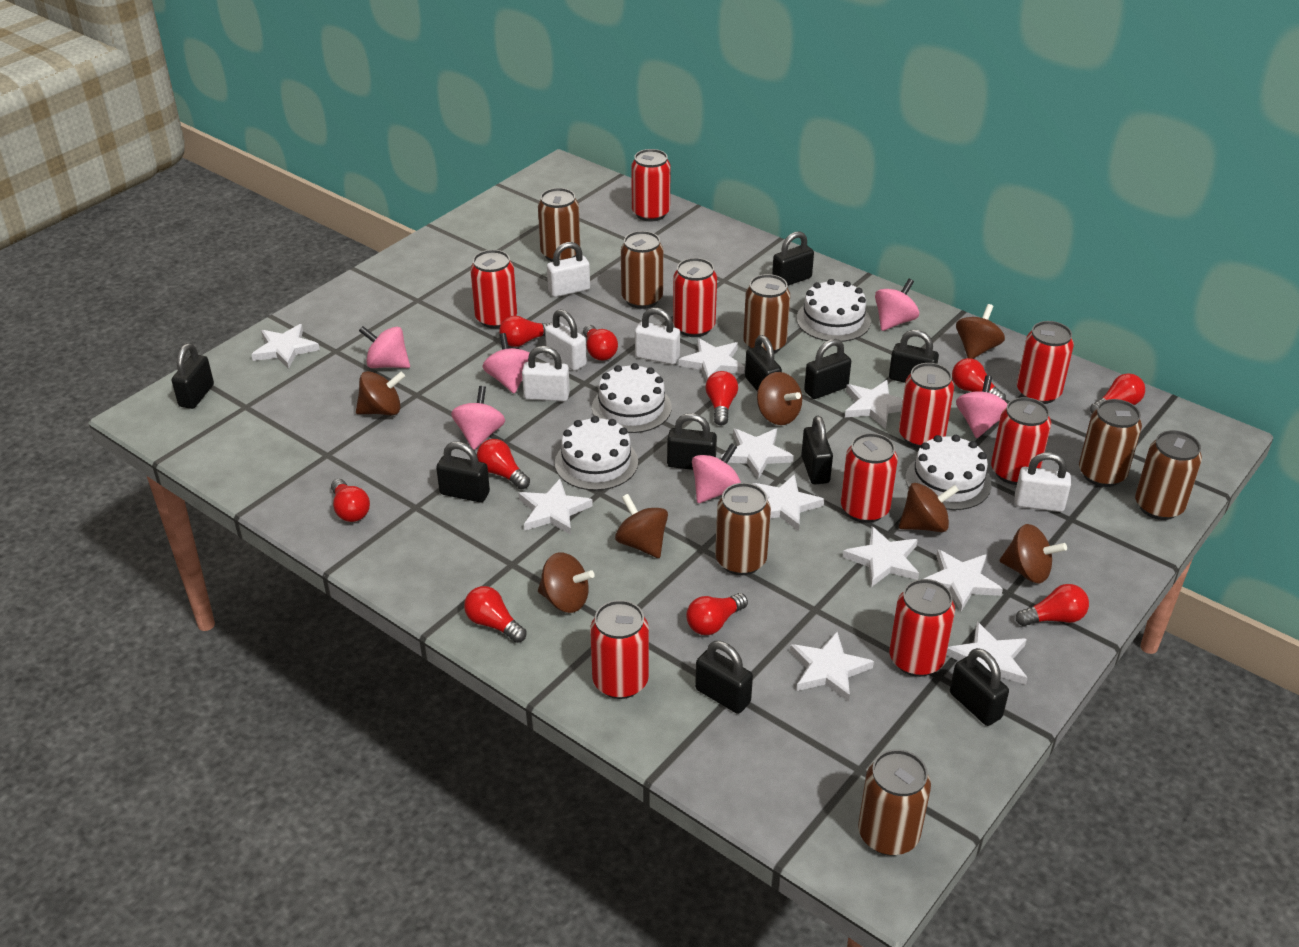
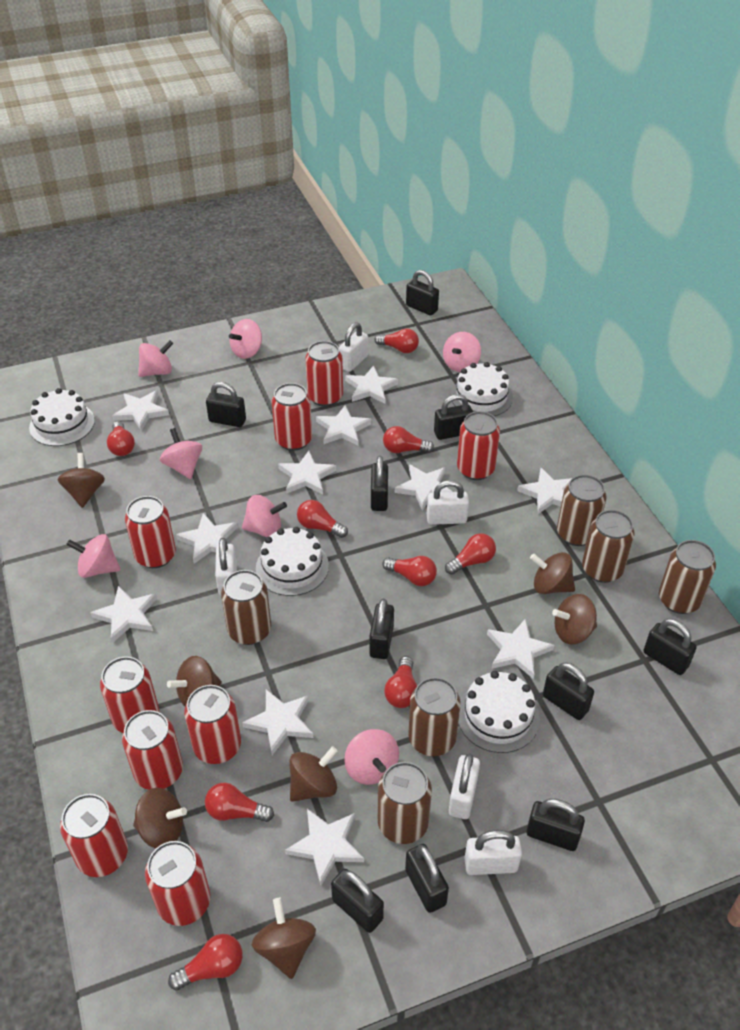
brown can: [538,188,580,262] [621,231,663,309] [715,483,771,575] [743,274,790,353] [858,749,931,856] [1079,399,1142,487] [1135,430,1202,520] = 7 -> [221,570,271,645] [378,762,432,844] [408,677,461,756] [557,475,607,546] [582,510,635,583] [659,540,716,614] = 6
pink spinning top: [359,326,410,368] [451,386,505,450] [482,333,529,393] [692,443,741,503] [875,279,919,331] [956,375,1007,438] = 6 -> [66,534,121,578] [138,340,173,377] [160,428,202,479] [229,319,262,359] [242,495,287,537] [344,729,399,785] [443,332,481,372] = 7
red light bulb: [331,479,370,522] [464,586,526,643] [477,439,530,489] [499,316,551,347] [583,325,618,361] [686,593,748,635] [705,371,738,425] [952,358,1006,401] [1016,584,1089,626] [1090,373,1145,413] = 10 -> [107,421,135,456] [168,934,243,990] [205,783,274,822] [297,500,348,538] [375,328,419,353] [382,556,437,586] [383,426,434,453] [384,656,417,708] [445,533,496,575] = 9
white star: [251,324,320,369] [519,479,593,535] [678,338,745,382] [721,428,794,479] [752,474,824,531] [790,632,874,702] [843,526,919,587] [845,380,903,429] [924,549,1003,612] [946,622,1028,685] = 10 -> [90,586,157,643] [112,390,169,431] [176,513,238,564] [242,690,313,755] [278,451,336,494] [285,809,364,885] [316,405,371,446] [345,365,398,404] [395,464,453,510] [487,618,555,679] [517,468,572,514] = 11

